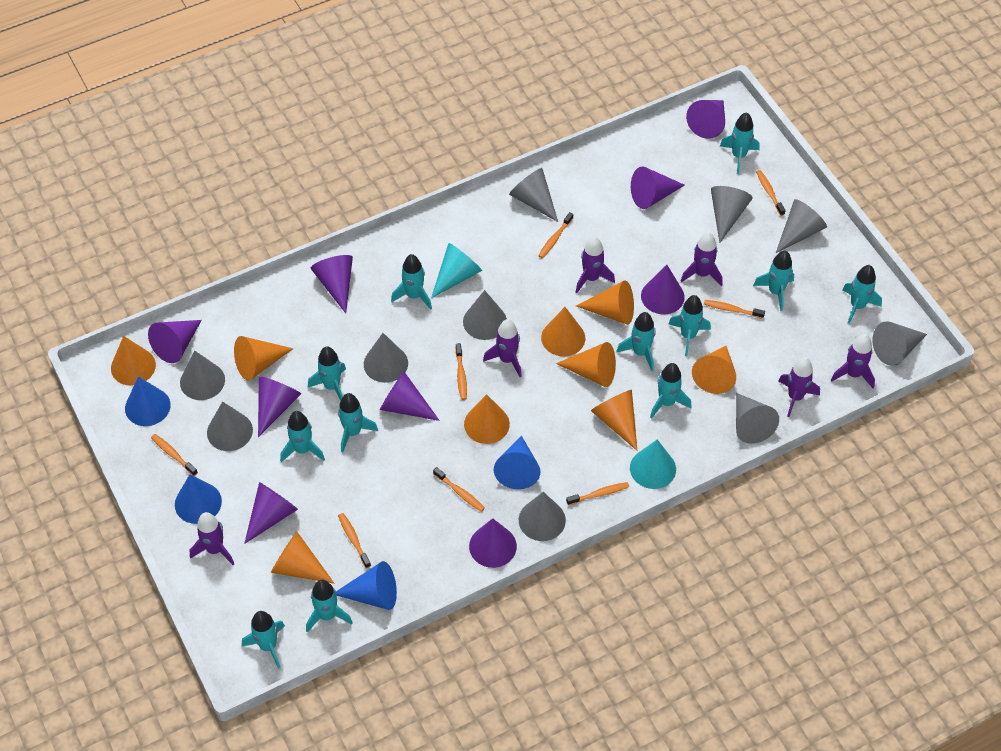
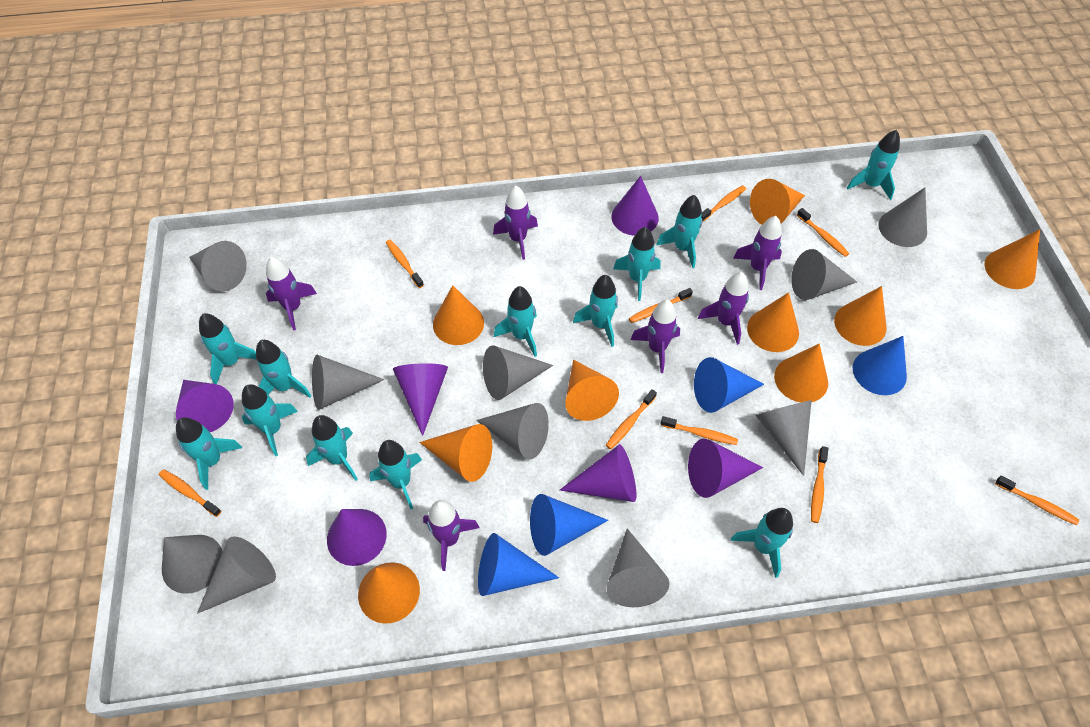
orange toothbrush: [151,434,198,476] [338,513,371,568] [433,467,485,512] [455,343,467,400] [538,212,573,258] [566,482,629,505] [704,300,765,319] [756,170,786,216] = 8 -> [159,469,221,517] [386,240,424,288] [606,389,657,449] [629,288,693,323] [660,416,738,445] [701,185,746,222] [797,208,849,257] [811,446,828,523] [995,476,1079,525] = 9
purple cone: [148,320,202,363] [244,482,298,544] [258,376,301,437] [311,255,353,313] [380,372,440,421] [469,518,517,568] [631,166,685,209] [641,265,685,314] [686,100,725,139] = 9 -> [176,380,234,432] [327,509,387,566] [393,363,448,436] [560,444,637,502] [611,176,659,236] [688,439,763,498] = 6
turquoise cone: [431,243,482,298] [630,439,676,489] = 2 -> none = 0

